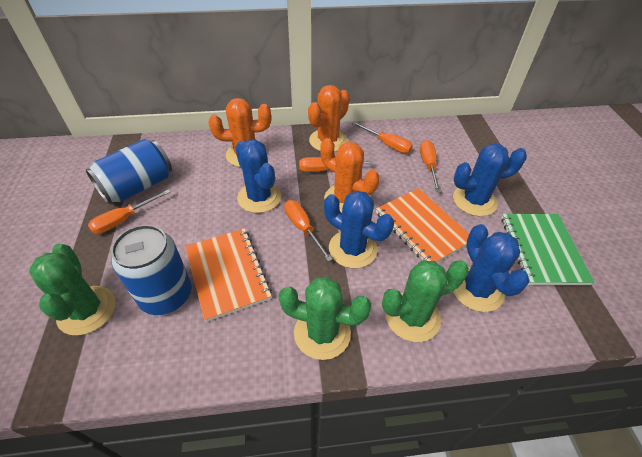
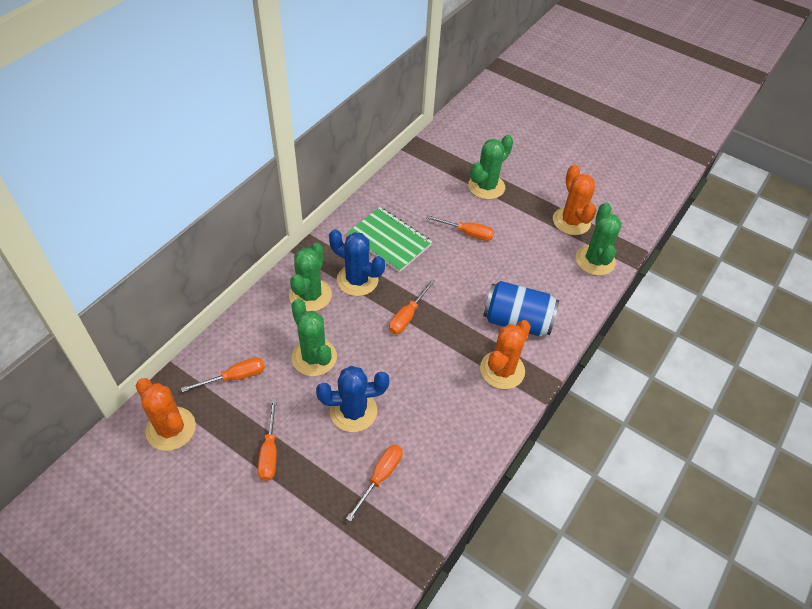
blue cactus: [235,139,281,213] [324,191,394,268] [453,143,527,216] [453,224,529,312] = 4 -> [316,366,389,432] [329,229,385,296] = 2
blue can: [86,139,172,204] [111,225,192,315] = 2 -> [483,281,559,336] = 1
green cactus: [29,244,116,336] [278,277,372,360] [382,260,469,342] = 3 -> [289,242,332,311] [291,299,337,376] [468,135,513,200] [576,202,622,276] = 4
orange notebook: [185,228,272,322] [376,188,469,263] = 2 -> none = 0

